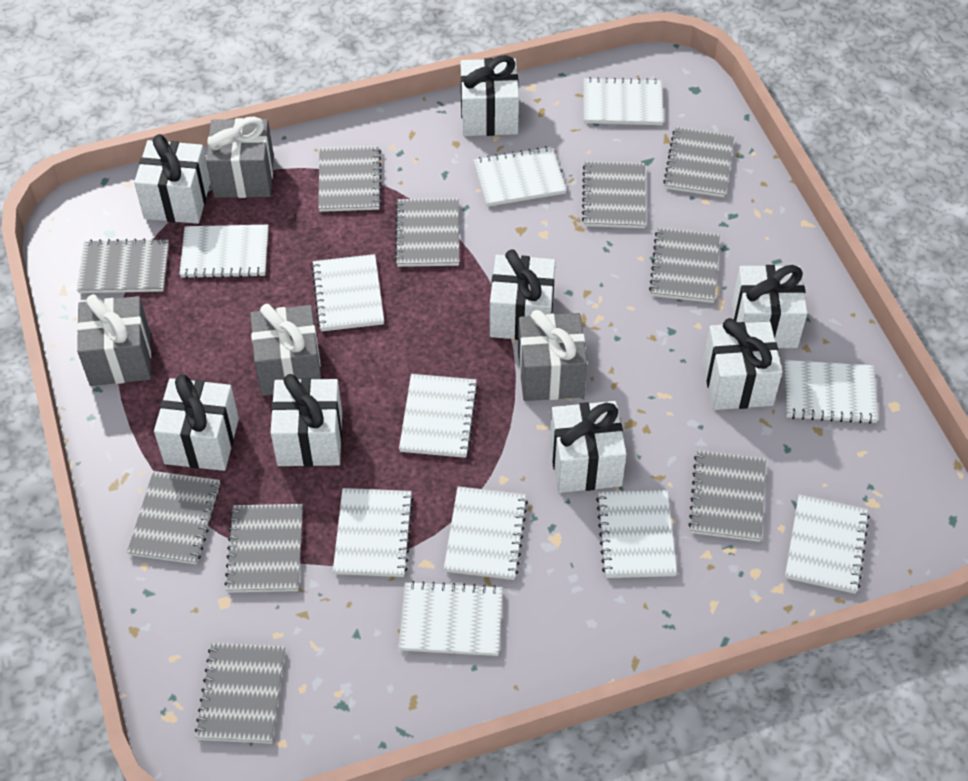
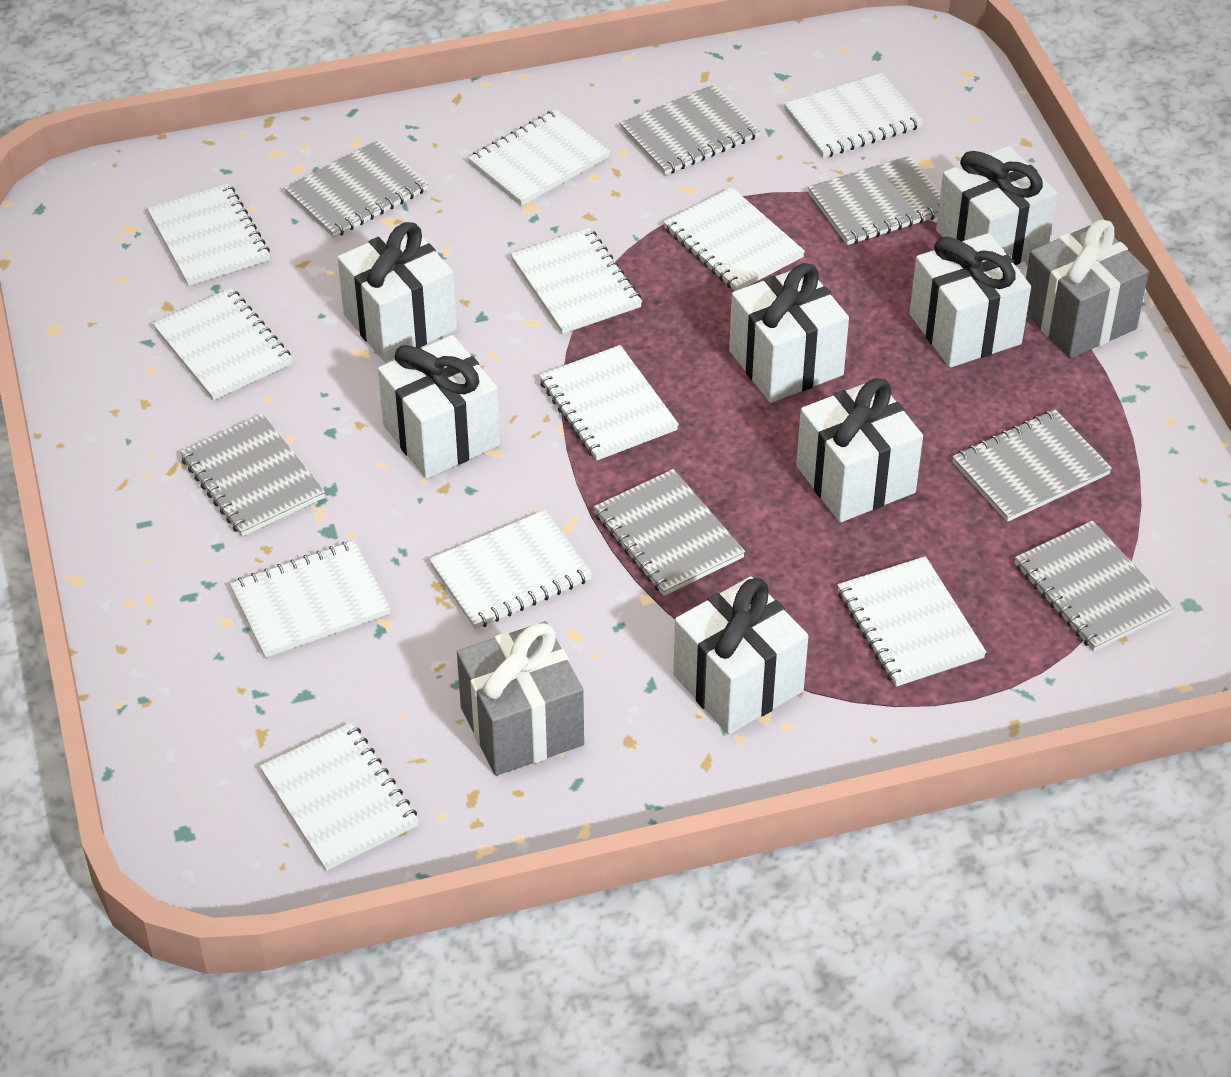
grey gift: [77,294,151,386] [206,117,274,198] [250,304,321,396] [518,309,587,401] = 4 -> [457,621,584,776] [1026,220,1149,358] = 2
grey notebook: [77,238,169,293] [127,471,221,564] [195,643,285,744] [224,504,303,593] [318,145,382,212] [394,198,459,267] [582,161,646,228] [649,228,720,303] [663,127,734,197] [688,450,766,542] = 10 -> [180,414,325,537] [284,140,429,238] [593,469,745,596] [620,84,761,175] [808,155,941,245] [952,409,1112,522] [1014,521,1174,651] = 7
white gift: [134,134,211,224] [154,374,239,471] [270,374,342,467] [461,55,519,136] [490,249,555,340] [550,401,627,493] [703,318,783,410] [732,265,807,348] = 8 -> [338,222,457,362] [378,335,500,479] [673,577,808,734] [729,263,849,403] [796,378,923,523] [910,233,1031,368] [936,146,1057,265] = 7

